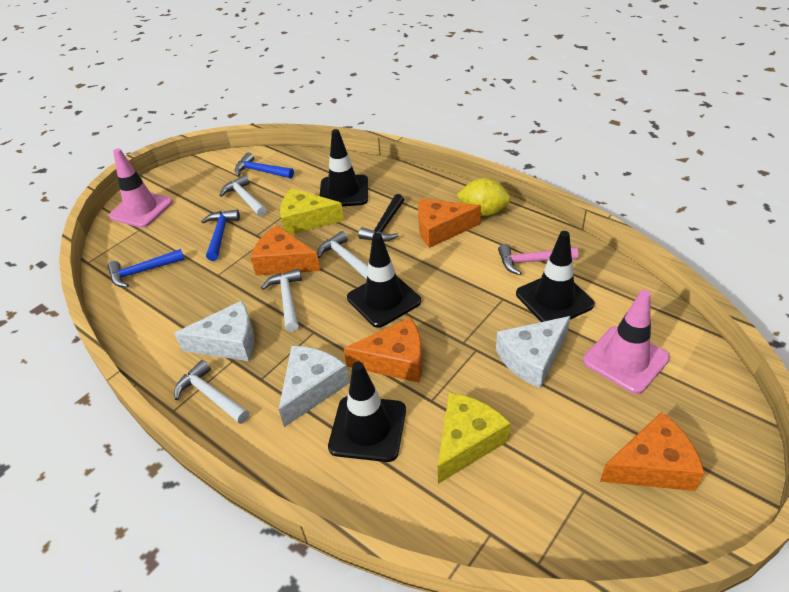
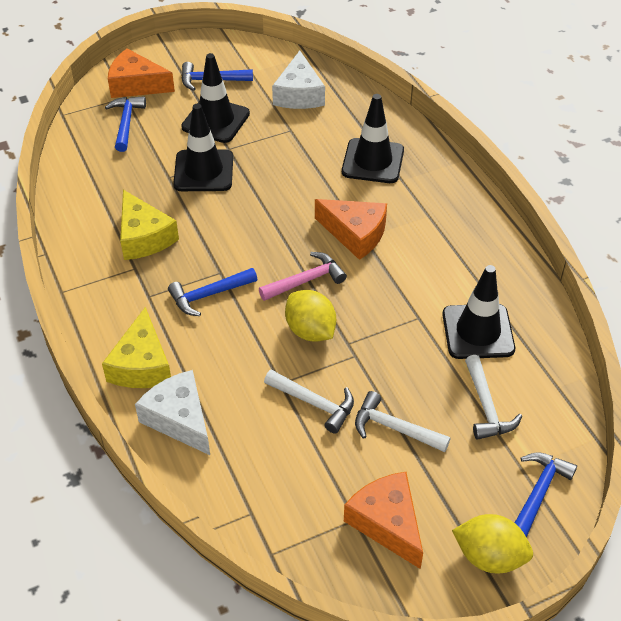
black hammer: [358,194,404,242] = 1 -> none = 0
blue hammer: [107,249,185,287] [201,210,240,261] [235,152,294,179] = 3 -> [105,96,146,152] [168,268,257,316] [181,62,253,91] [515,452,577,538] = 4
orange cheese: [250,225,320,276] [344,317,422,383] [418,199,481,248] [600,412,705,491] = 4 -> [108,48,175,98] [315,199,387,260] [344,472,423,569] = 3
pink traffic cone: [109,148,173,228] [583,290,670,394] = 2 -> none = 0
white cheese: [174,301,255,361] [279,346,349,427] [496,316,570,388] = 3 -> [135,370,210,455] [272,51,325,109] = 2
white hammer: [174,360,249,424] [219,175,267,217] [261,269,302,332] [317,231,368,280] = 4 -> [264,370,354,434] [355,391,451,452] [465,355,522,440] = 3
yellow lemon: [457,178,511,216] = 1 -> [285,290,336,342] [452,514,533,573] = 2

